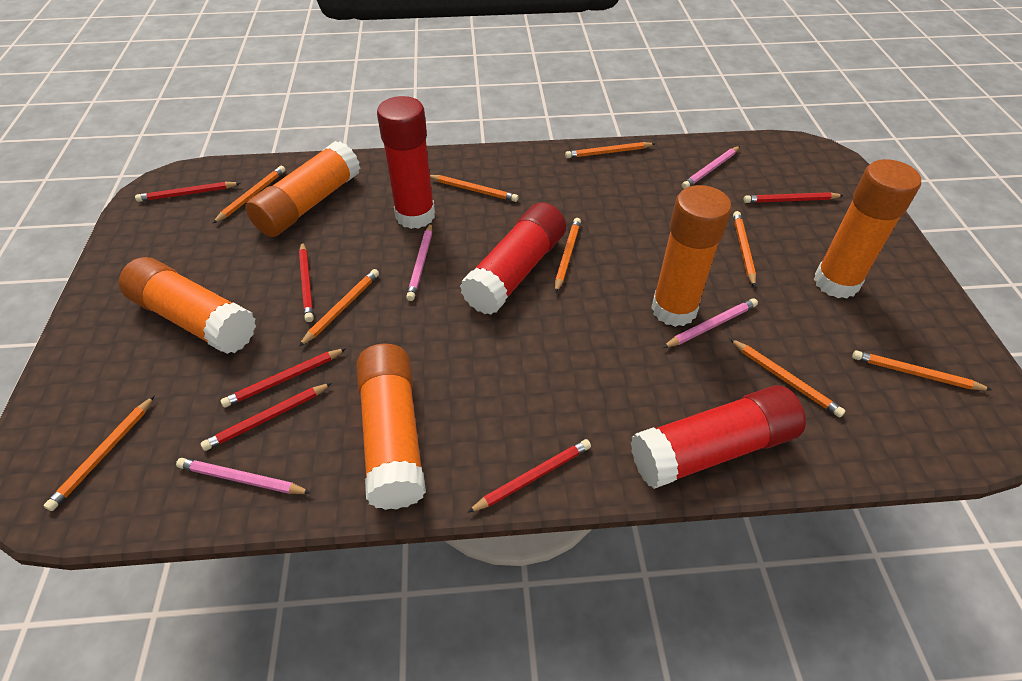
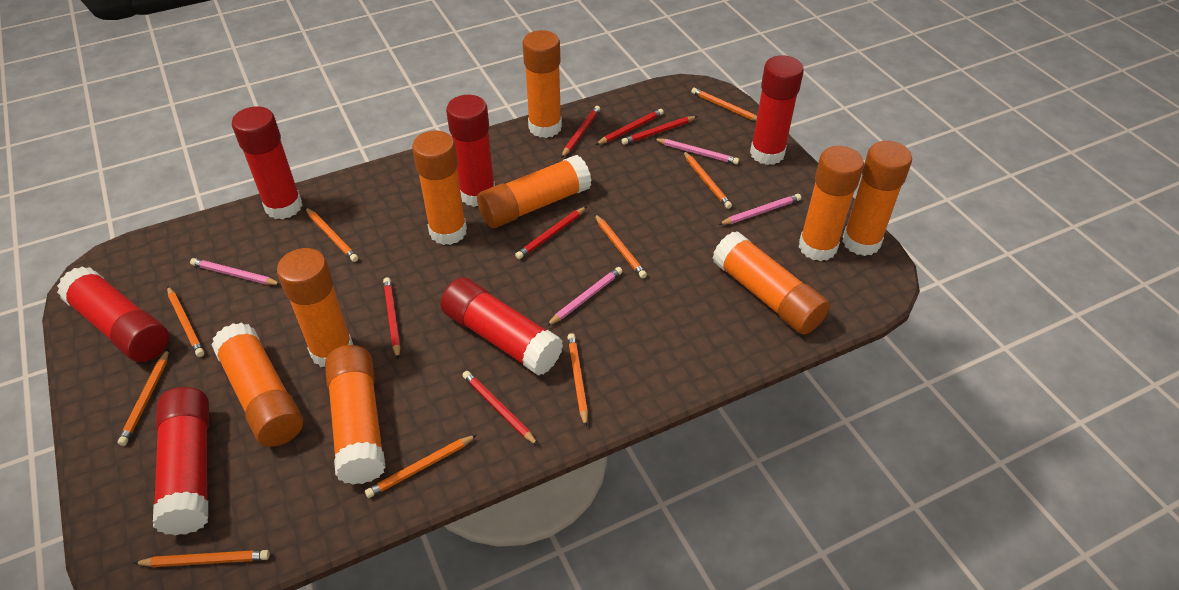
orange glue stick: [119,257,256,354] [245,141,360,237] [356,344,426,510] [651,185,732,327] [814,159,921,298] = 5 -> [211,322,303,447] [277,248,353,367] [325,345,386,485] [412,131,467,245] [477,155,592,228] [523,30,562,138] [712,231,830,335] [799,146,864,261] [842,141,912,256] = 9
red glue stick: [377,96,435,229] [460,202,566,315] [631,385,806,489] = 3 -> [57,266,169,362] [153,387,209,536] [232,106,302,220] [441,277,563,376] [446,95,495,207] [750,55,804,165] = 6

